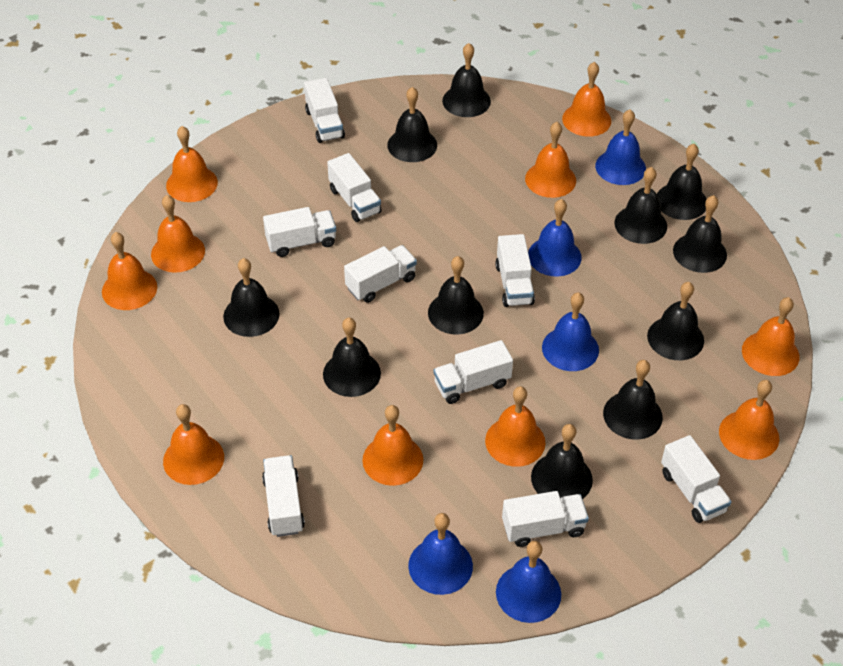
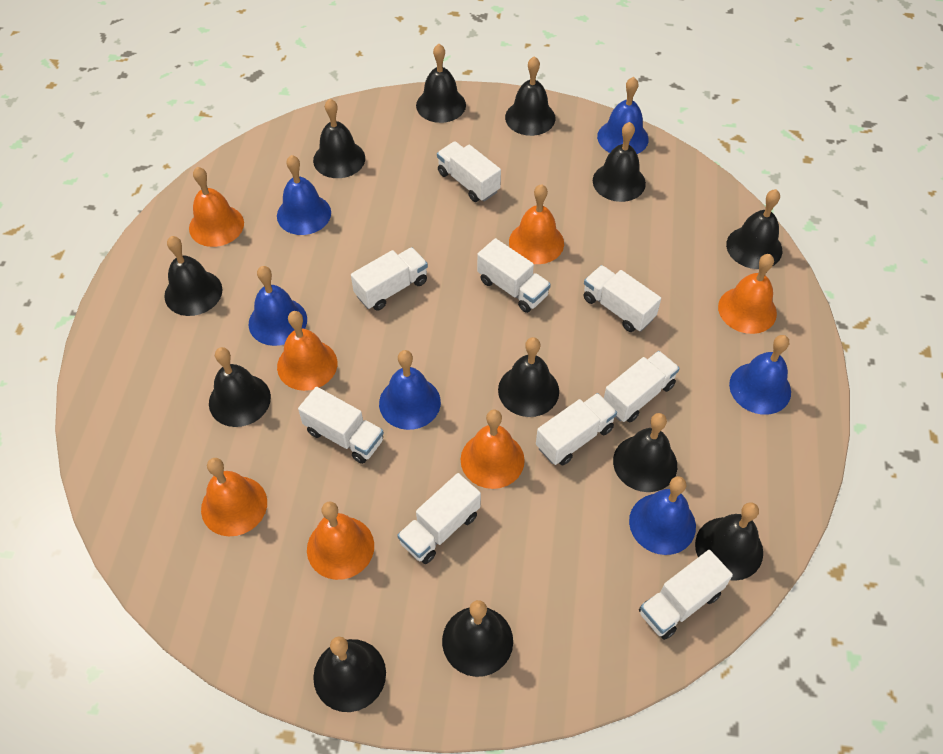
black bell: [223,258,280,337] [323,318,381,397] [387,87,437,162] [428,256,484,335] [442,43,491,117] [531,424,593,499] [603,360,663,440] [614,167,667,244] [647,282,704,360] [657,144,706,220] [673,195,727,273] = 11 -> [164,236,222,316] [209,347,271,427] [313,99,365,178] [313,636,386,712] [416,44,466,123] [442,600,513,677] [498,337,559,417] [505,56,555,136] [593,122,646,202] [613,413,677,492] [695,502,763,581] [726,189,782,269] = 12
blue bell: [408,513,473,595] [496,541,561,623] [528,199,582,277] [542,292,599,371] [595,109,646,185] = 5 -> [249,266,307,346] [277,155,331,235] [379,350,441,430] [597,77,649,154] [629,476,696,555] [729,335,791,415] = 6
orange bell: [102,232,157,310] [151,195,205,273] [163,404,224,485] [166,126,218,202] [362,405,423,486] [485,386,545,467] [525,122,576,198] [562,62,611,137] [719,380,779,460] [742,297,800,376] = 10 -> [189,167,244,247] [201,458,267,536] [277,311,337,391] [307,502,374,580] [461,410,525,489] [509,184,564,264] [718,254,777,334] = 7

